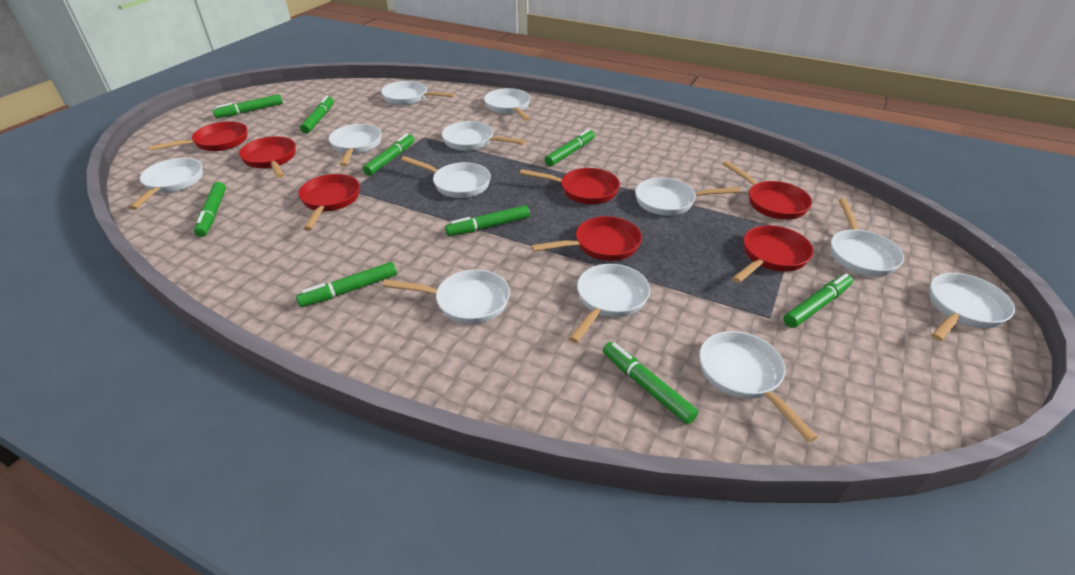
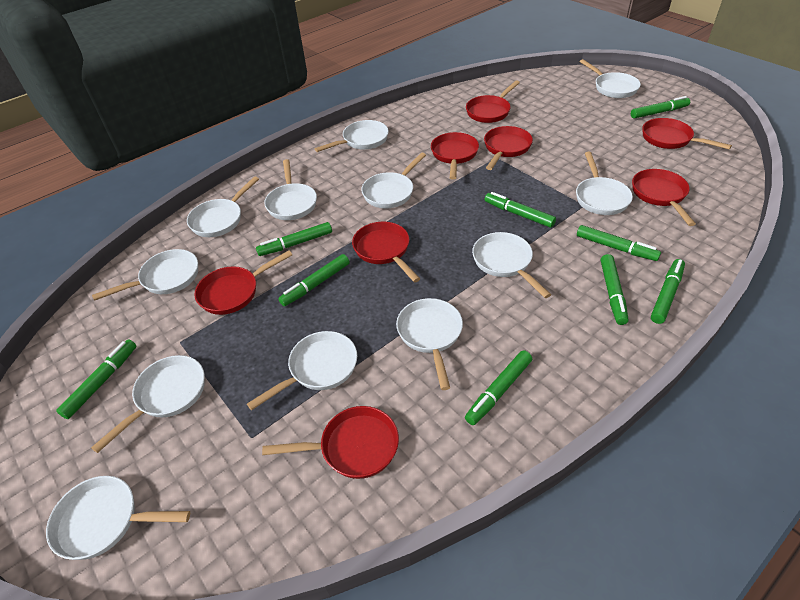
red pan: [148,121,247,151] [239,136,296,178] [298,174,360,231] [520,168,620,204] [531,216,642,261] [723,161,812,220] [732,225,814,283] = 7 -> [195,250,292,315] [262,406,399,479] [352,222,420,282] [431,132,479,180] [466,80,520,123] [484,126,533,170] [632,169,696,226] [642,118,732,150] = 8

